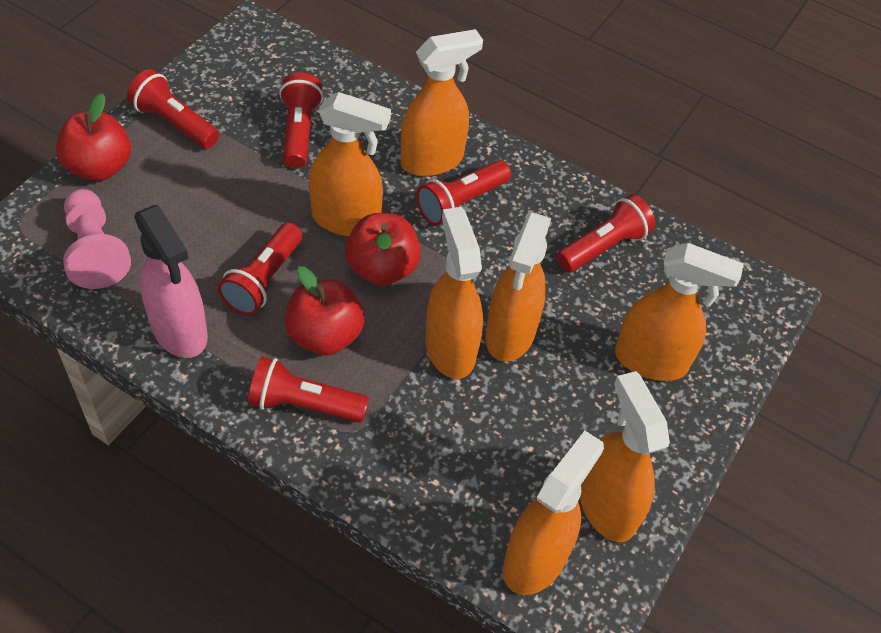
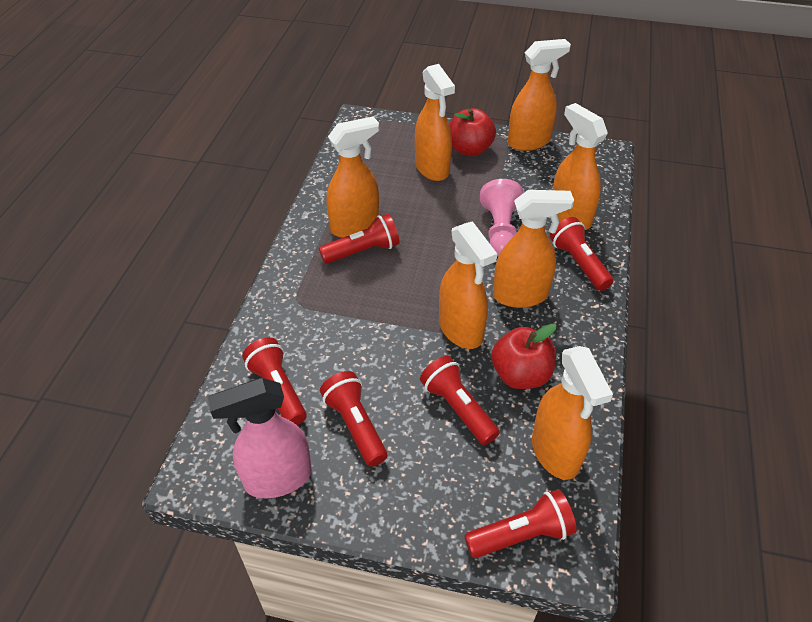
red apple: [56,93,131,181] [285,266,364,356] [345,213,421,286] = 3 -> [449,108,496,156] [491,324,556,389] = 2

